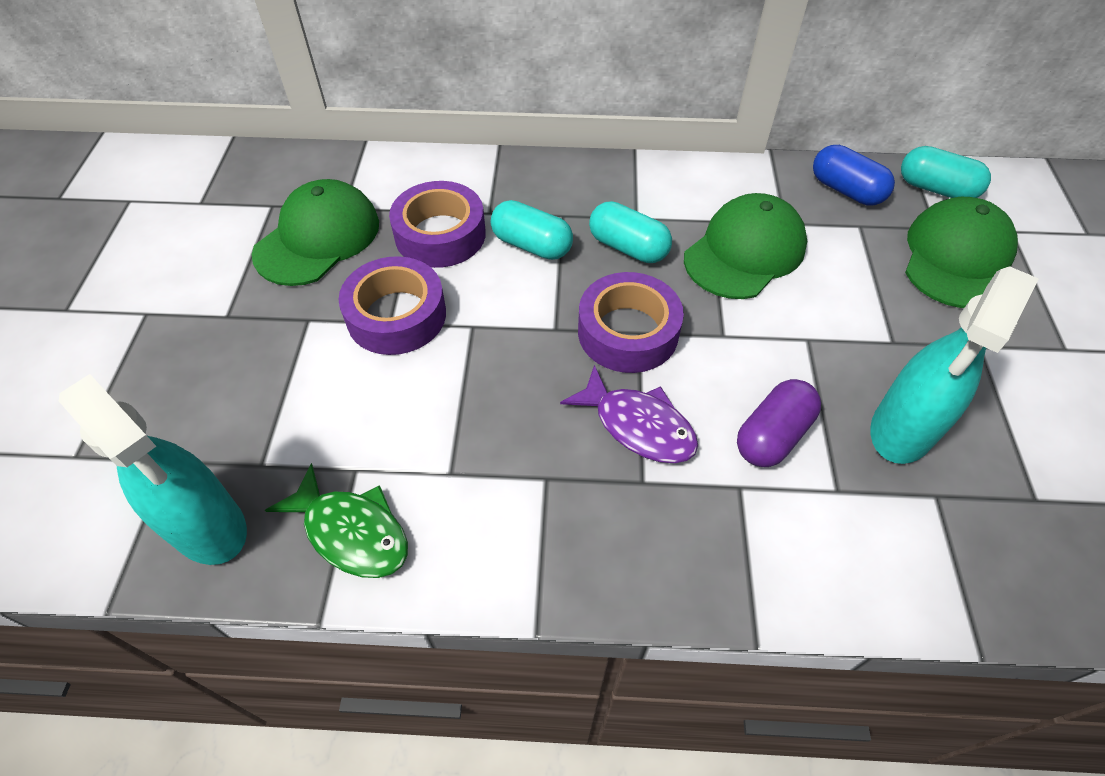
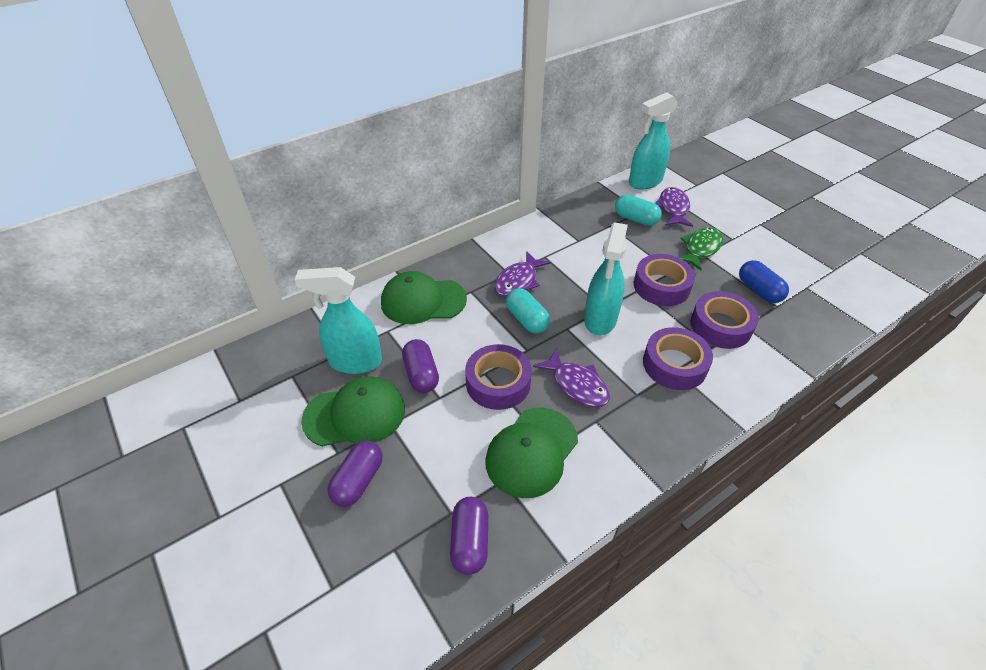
purple capsule: [737,379,821,467] = 1 -> [327,440,383,507] [402,339,439,393] [450,497,488,575] = 3
purple fish: [560,365,698,463] = 1 -> [494,251,551,297] [533,348,610,407] [655,187,693,227] = 3
purple tape: [339,256,446,355] [389,181,486,268] [578,272,684,373] = 3 -> [465,344,532,410] [634,254,695,306] [643,327,713,390] [691,291,759,349] = 4
turquoise capsule: [491,200,573,260] [589,201,672,263] [901,146,991,198] = 3 -> [506,288,550,333] [615,194,662,226] = 2
turquoise spray bottle: [59,374,247,565] [870,266,1039,464] = 2 -> [295,267,382,374] [584,222,628,336] [629,92,678,189] = 3

